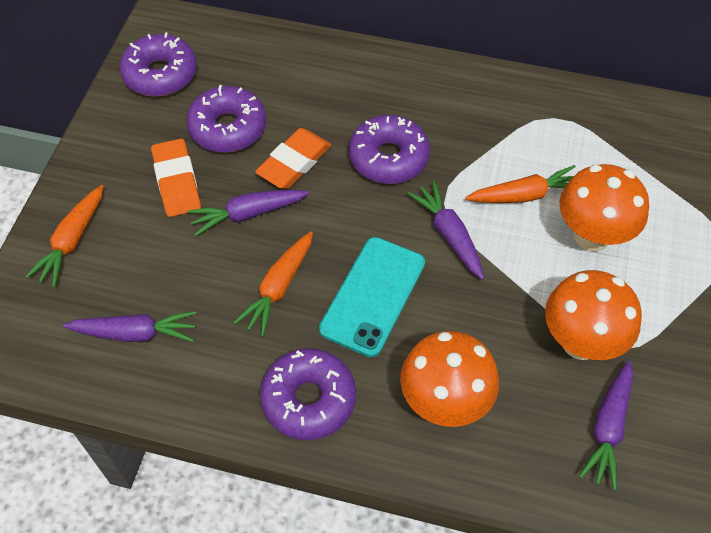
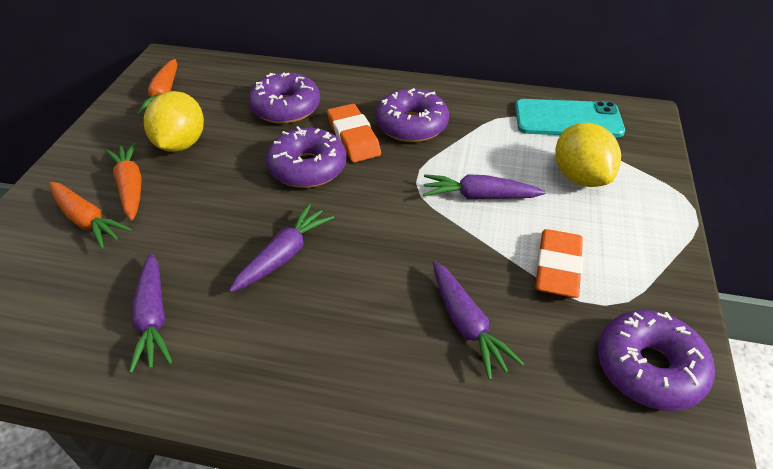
orange mushroom: [400,331,499,427] [545,270,642,360] [559,164,649,251] = 3 -> none = 0
yellow lemon: none = 0 -> [144,91,204,152] [555,123,621,187] = 2

